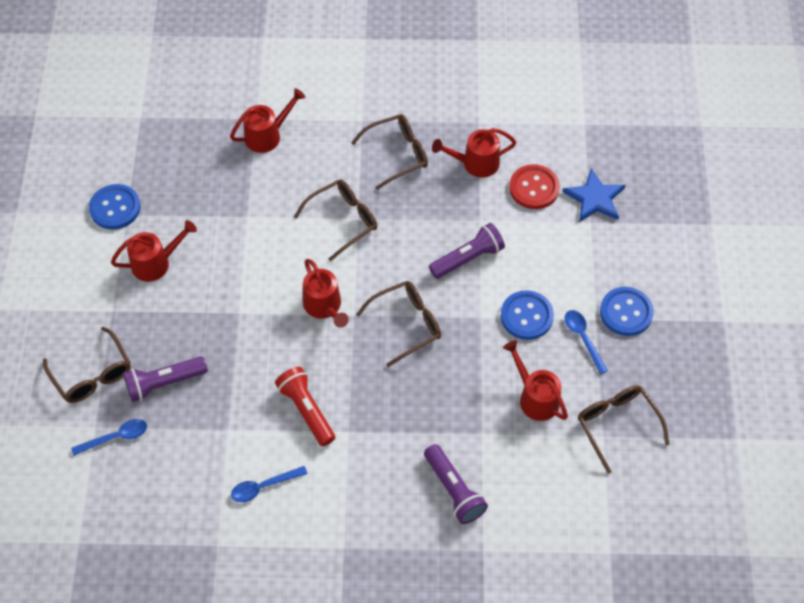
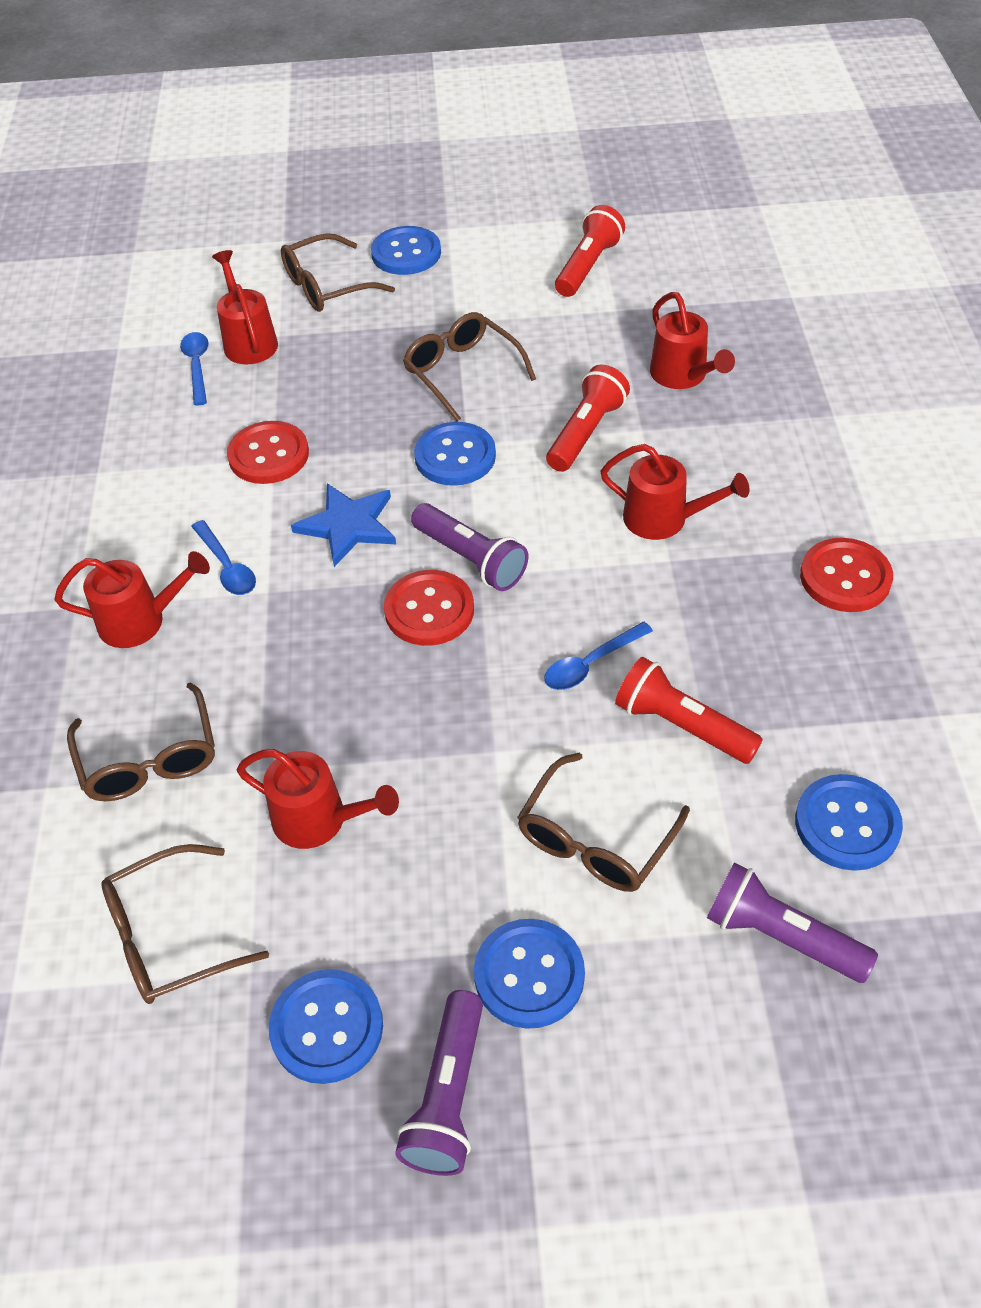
blue button: [89,184,141,229] [501,290,554,340] [600,287,654,336] = 3 -> [269,969,383,1084] [371,226,441,275] [414,422,496,486] [474,919,585,1029] [795,774,903,871] = 5
red button: [509,164,560,209] = 1 -> [227,421,309,484] [384,570,474,646] [800,538,893,612] = 3
red flashlight: [275,367,335,446] = 1 -> [546,365,630,472] [555,205,625,297] [615,657,763,764] = 3

